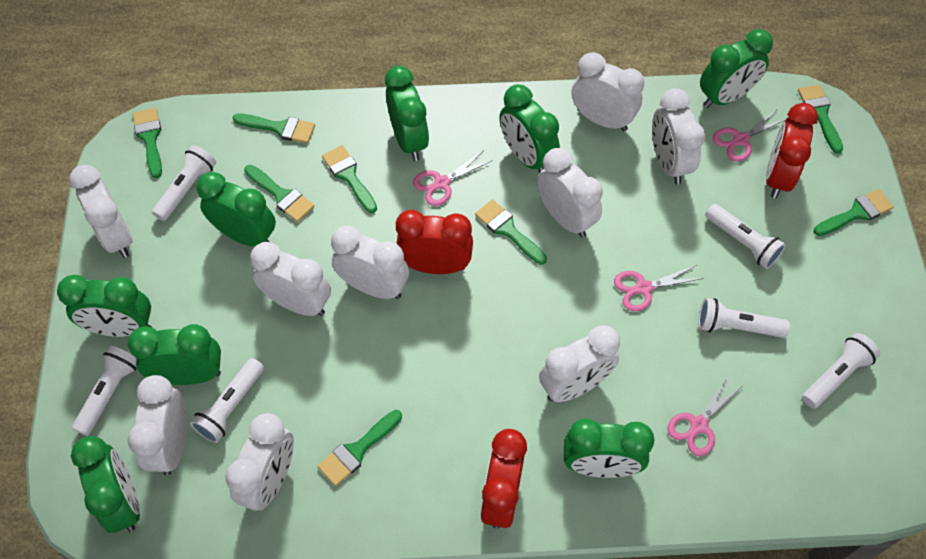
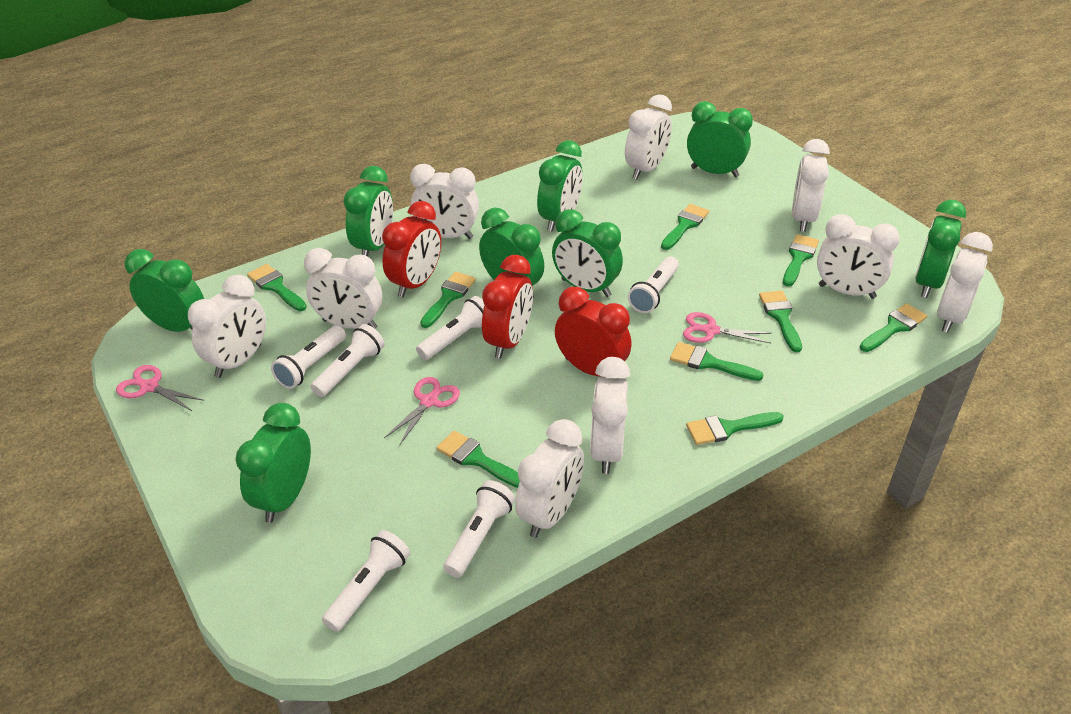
green brush: [133,108,162,178] [233,114,315,143] [244,165,315,222] [317,410,402,486] [322,145,377,213] [475,199,547,265] [798,84,843,154] [814,189,894,236] = 8 -> [247,264,307,311] [420,272,476,328] [436,431,520,488] [661,204,709,250] [670,342,764,381] [686,412,784,445] [759,291,802,352] [783,234,819,286] [860,303,927,352] = 9
pink scissors: [413,150,493,206] [614,265,704,311] [667,376,743,456] [713,110,786,161] = 4 -> [116,365,204,411] [384,377,460,446] [683,312,772,343] = 3

